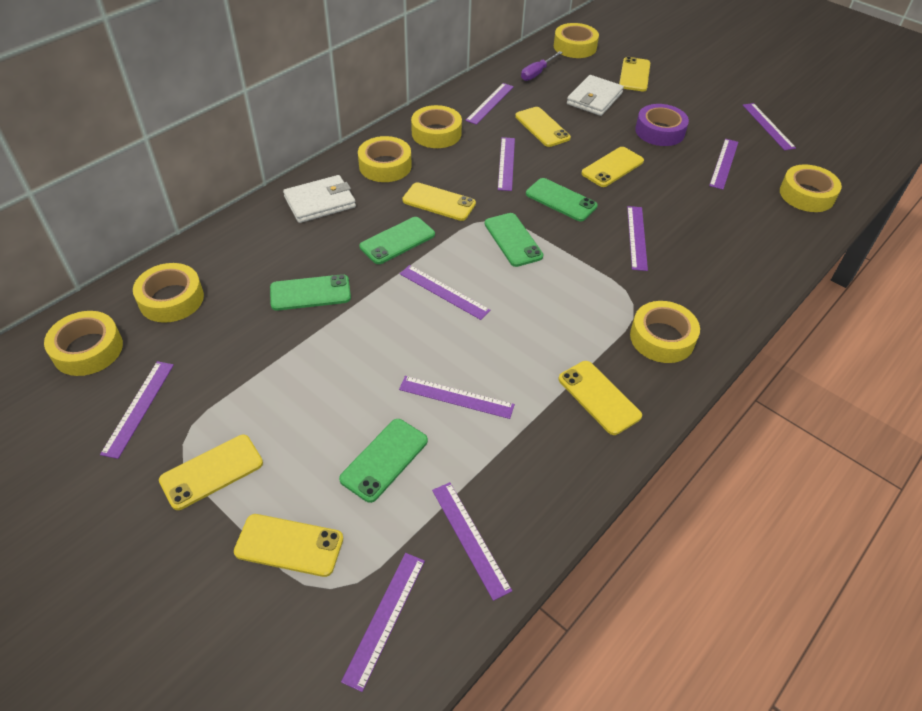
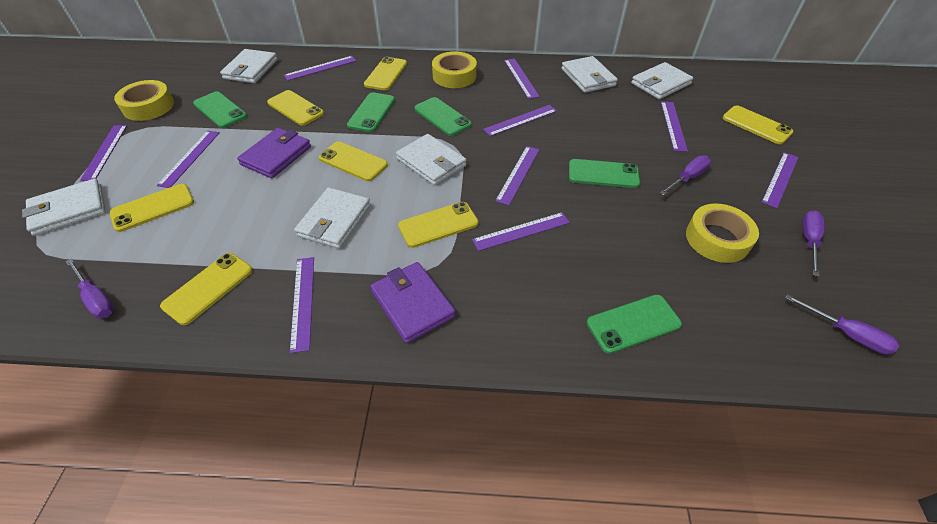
purple screwdriver: [521,51,563,81] = 1 -> [65,259,114,319] [660,155,711,196] [785,294,899,354] [802,210,825,277] = 4
purple tape: [635,104,689,146] = 1 -> none = 0
purple wallet: none = 0 -> [237,128,311,178] [370,262,456,343] = 2
white wallet: [283,175,356,223] [567,75,624,116] = 2 -> [22,179,106,236] [220,49,278,83] [294,187,371,249] [396,134,467,186] [561,56,618,93] [631,62,693,99] = 6
yellow tape: [44,311,123,376] [133,263,204,323] [358,136,412,182] [411,105,462,148] [554,23,599,58] [630,301,700,363] [780,164,842,212] = 7 -> [114,80,174,121] [432,51,477,88] [686,204,759,263] = 3

